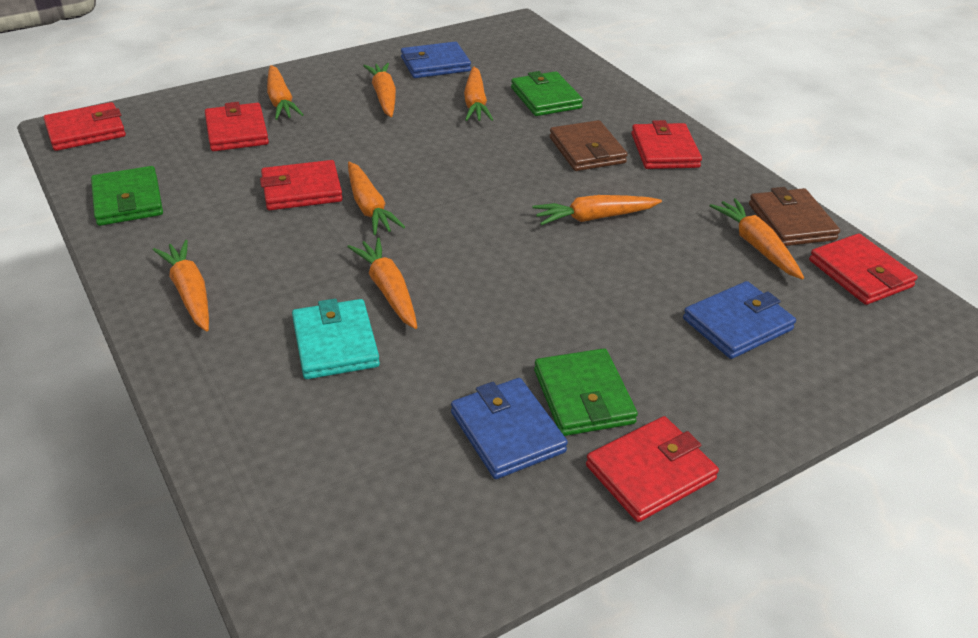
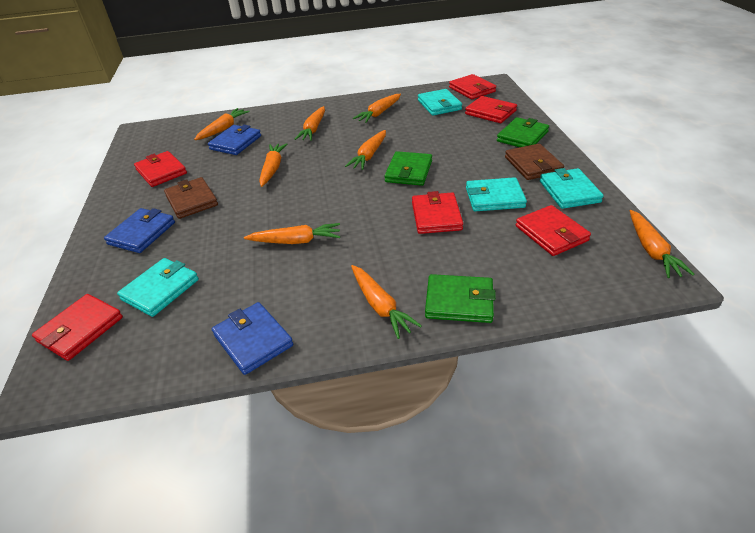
turquoise wallet: [292,299,380,379] = 1 -> [117,258,199,317] [418,89,462,116] [466,177,527,211] [540,168,604,209] = 4

